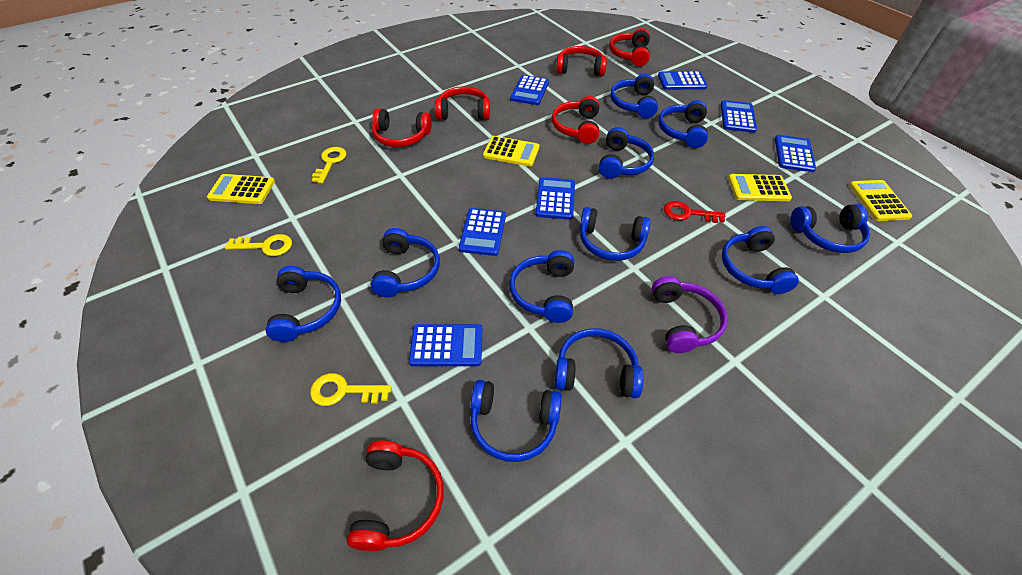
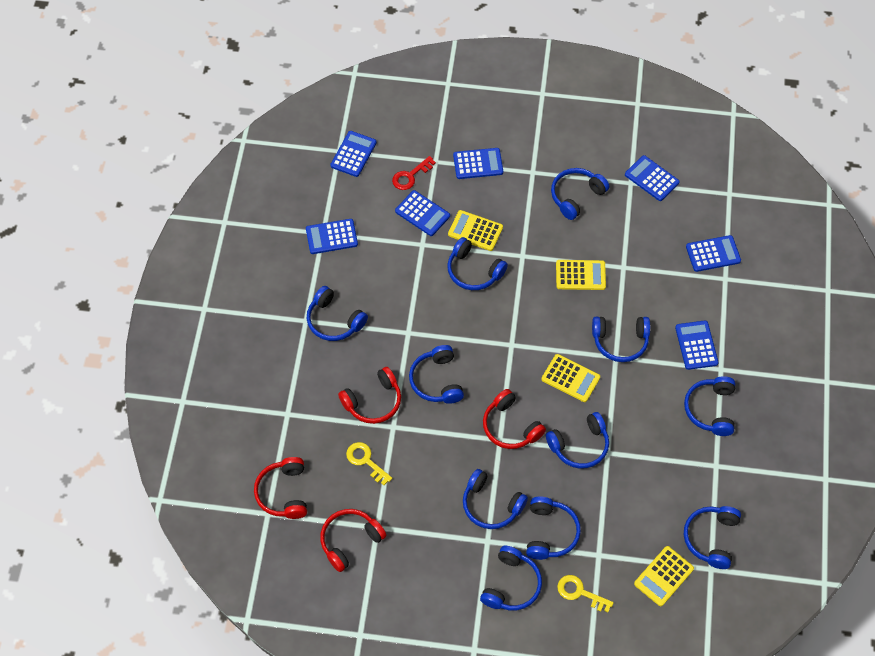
purple headphones: [652,276,728,353] = 1 -> none = 0
red headphones: [347,440,444,551] [372,108,432,147] [435,86,490,120] [552,96,599,144] [556,46,607,76] [609,28,650,66] = 6 -> [254,457,307,519] [320,509,386,572] [338,367,401,424] [483,389,546,449] = 4
yellow key: [225,234,292,256] [310,373,392,406] [312,147,347,184] = 3 -> [346,442,392,485] [557,575,614,612] = 2

